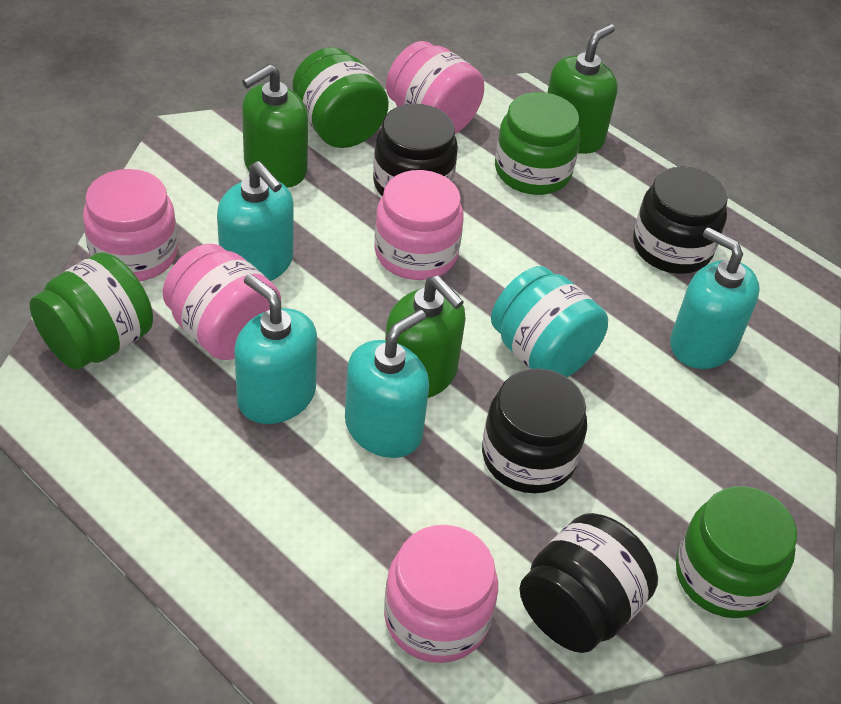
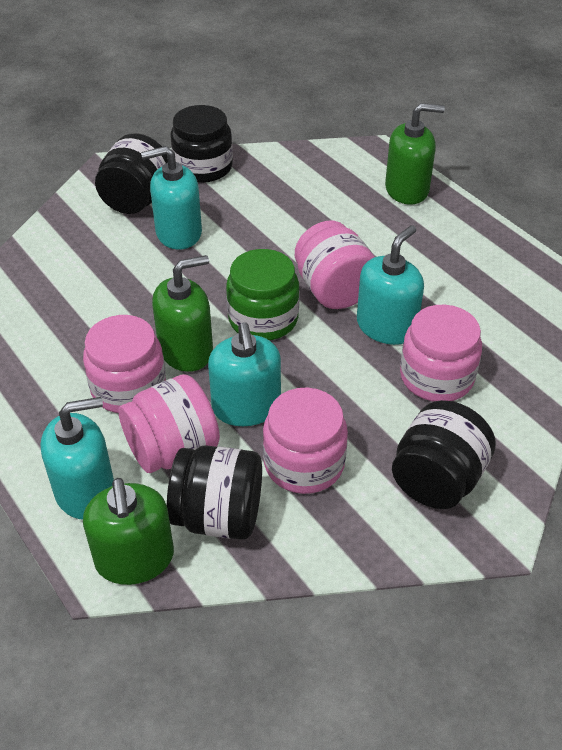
green jar: [30,252,153,370] [293,48,389,148] [495,92,580,195] [676,486,797,618] = 4 -> [226,249,300,340] = 1
turquoise jar: [491,266,608,377] = 1 -> none = 0

